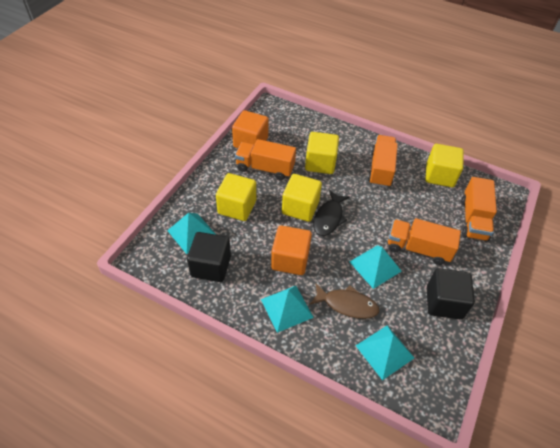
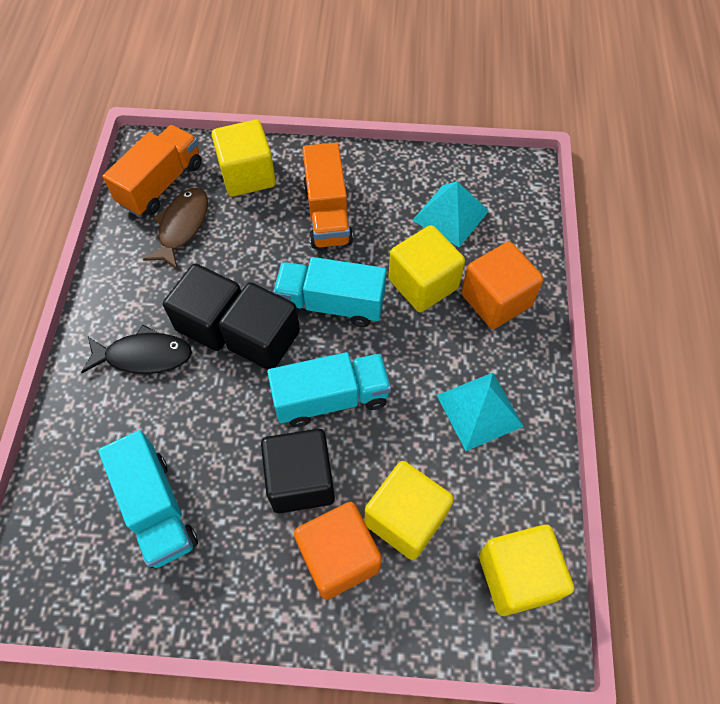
black cube: [187,232,231,282] [427,268,475,320] = 2 -> [163,264,241,351] [219,282,300,370] [261,429,335,513] = 3
orange truck: [235,139,296,180] [368,135,398,188] [388,218,461,265] [461,177,497,242] = 4 -> [103,125,202,216] [303,142,353,249] = 2
turquoise pyramid: [167,213,216,254] [261,286,314,333] [349,245,402,289] [356,326,414,380] = 4 -> [412,181,489,248] [437,373,524,451] = 2
turquoise truck: none = 0 -> [98,430,198,568] [267,352,391,427] [273,257,386,327] = 3

